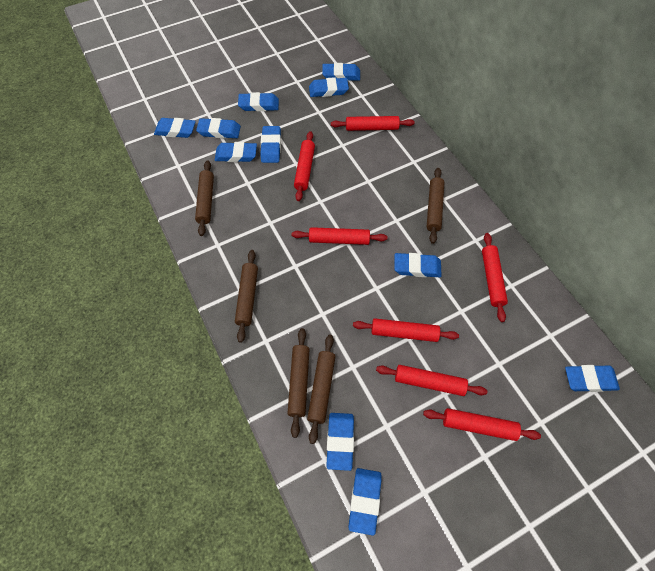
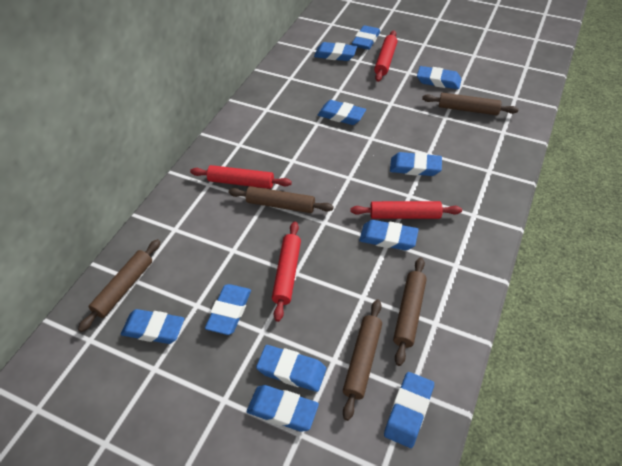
red rolling pin: [292,227,387,245] [294,131,315,201] [331,116,415,131] [353,318,459,342] [376,365,488,396] [423,408,541,441] [482,233,508,322] = 7 -> [190,165,292,189] [272,222,301,322] [350,201,462,219] [374,30,398,82] = 4

